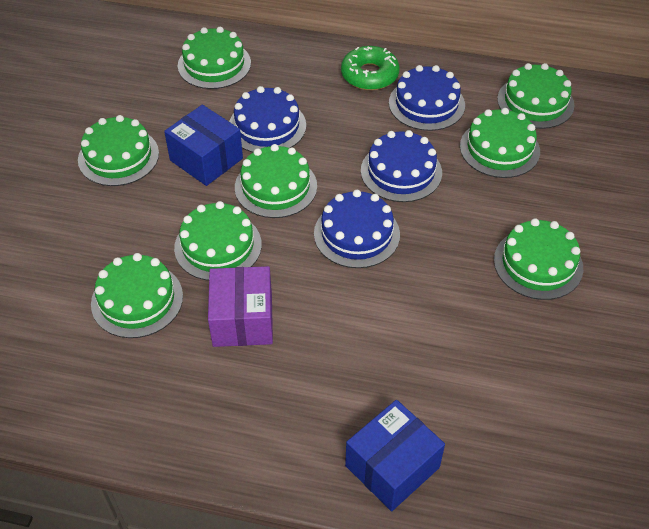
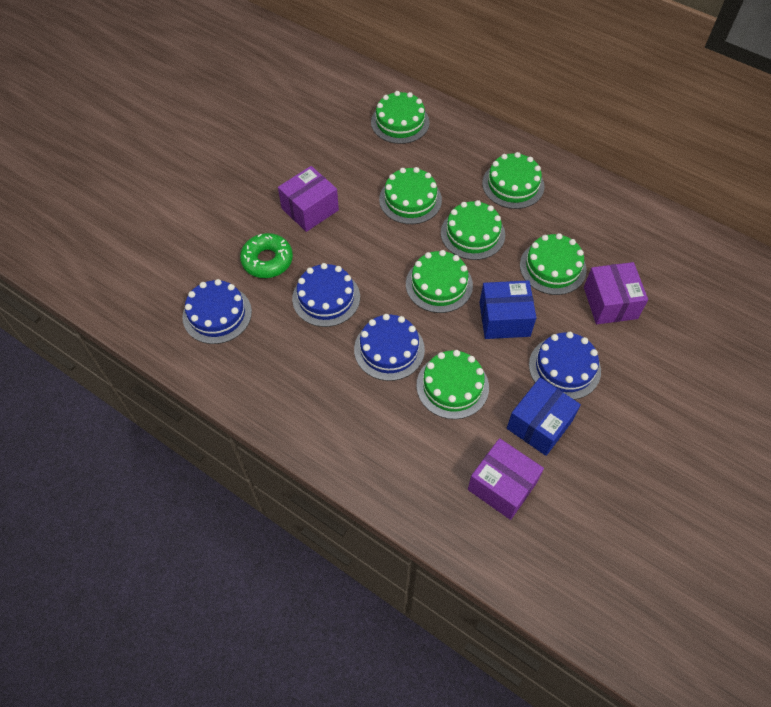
green cake: [78,115,159,186] [91,253,183,338] [174,201,262,281] [178,27,251,89] [235,144,317,218] [460,108,540,178] [494,218,583,300] [497,63,575,129] = 8 -> [371,91,430,144] [379,167,442,224] [406,250,473,313] [416,350,489,419] [441,200,505,260] [482,152,545,209] [520,233,587,295] = 7
purple box: [208,266,273,347] = 1 -> [278,166,339,232] [468,438,544,520] [584,262,648,324] = 3

